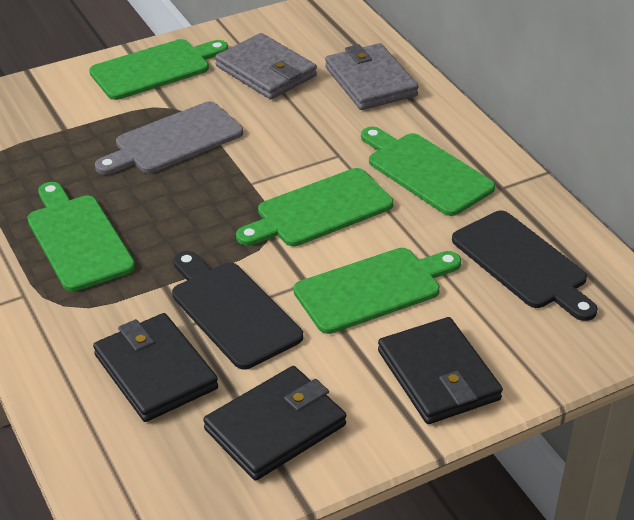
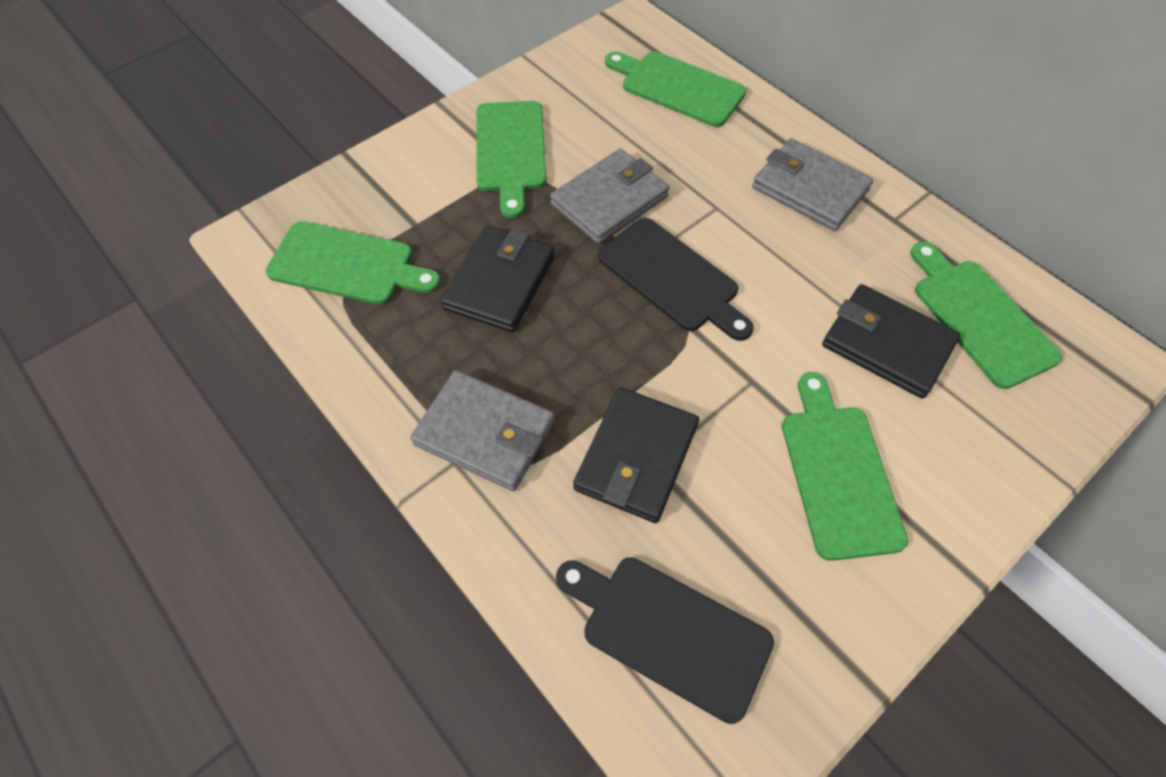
grey cutting board: [95,102,243,175] = 1 -> none = 0
grey wallet: [215,33,317,100] [325,43,419,110] = 2 -> [410,370,555,491] [550,149,669,244] [752,138,873,231] = 3

